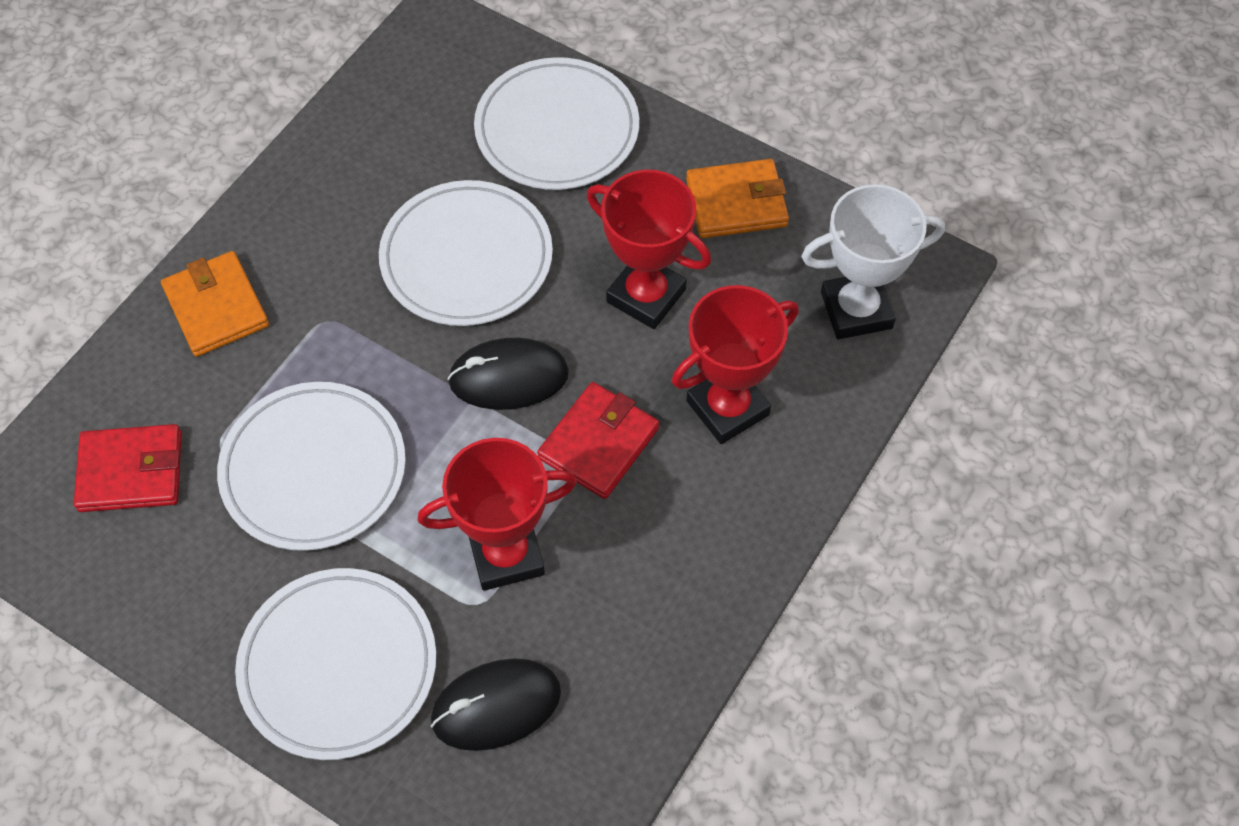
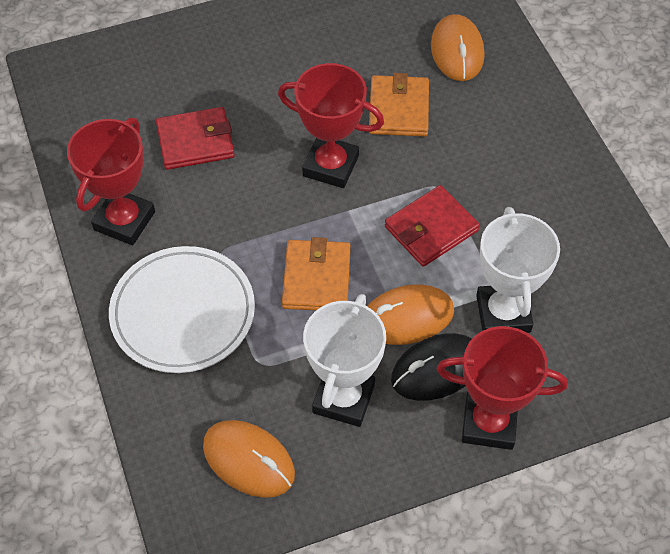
black mouse: [431,658,561,751] [447,338,569,410] = 2 -> [391,333,472,401] = 1
orange mouse: none = 0 -> [203,420,295,498] [367,284,454,345] [431,14,485,81] = 3
white plate: [217,382,406,551] [235,568,436,760] [379,180,553,326] [474,57,639,190] = 4 -> [109,246,255,373] = 1
white trophy: [801,184,945,339] = 1 -> [303,294,386,427] [476,207,560,333] = 2

